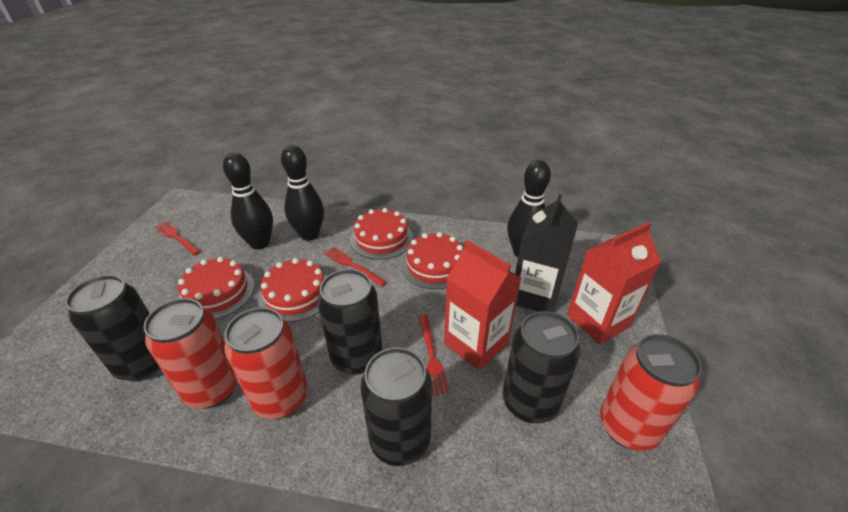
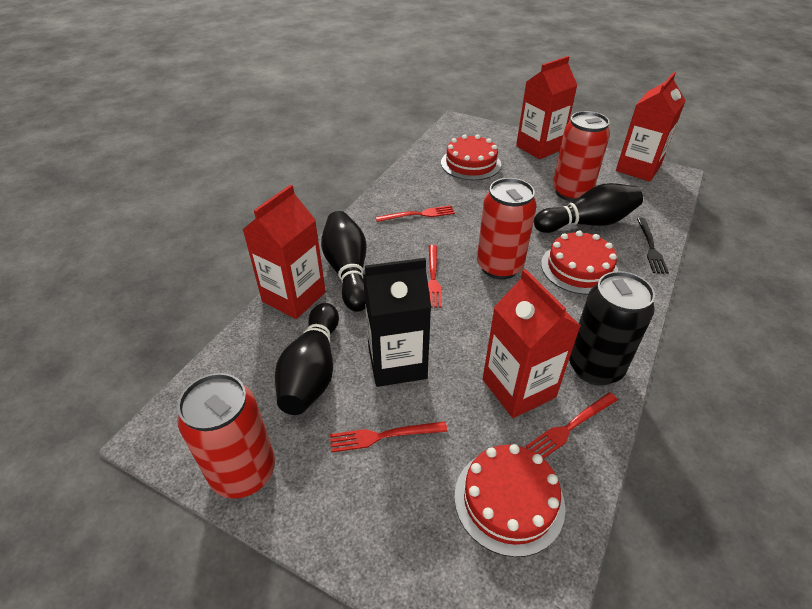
black can: [65,275,161,381] [317,269,382,375] [360,347,432,466] [502,311,580,423] = 4 -> [569,271,655,386] = 1
black fork: none = 0 -> [637,218,669,274] = 1
red cake: [178,257,255,319] [258,258,326,322] [350,208,413,260] [401,232,464,289] = 4 -> [441,134,501,180] [454,444,565,557] [541,231,618,295] = 3
red carton: [444,240,521,371] [567,222,661,344] = 2 -> [242,185,326,319] [483,269,581,418] [516,56,577,159] [616,72,686,182] = 4
red fork: [155,221,201,255] [324,247,387,287] [418,314,449,396] = 3 -> [330,421,448,453] [376,205,455,222] [428,245,441,308] [526,392,618,459] = 4

